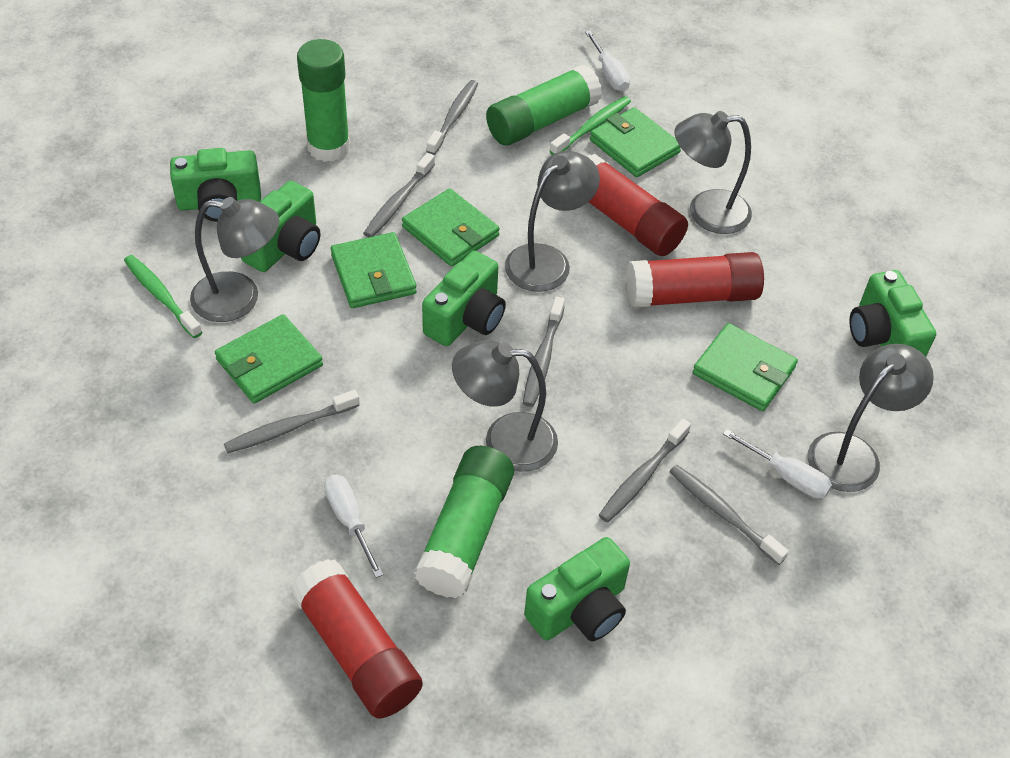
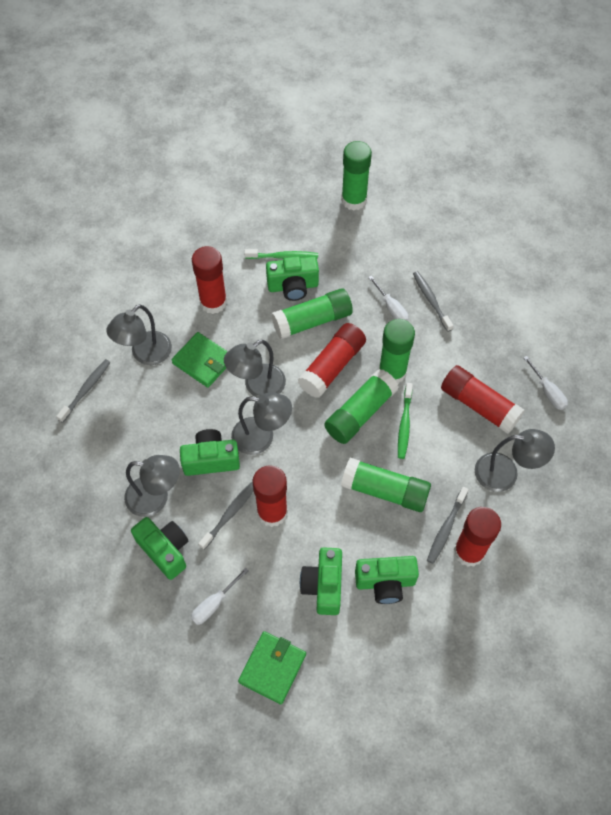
green glue stick: [297,39,350,162] [414,446,514,598] [486,64,602,146] = 3 -> [271,288,353,339] [324,369,399,444] [341,141,372,210] [341,458,431,512] [379,319,415,384] = 5
green wallet: [215,314,323,404] [331,232,417,308] [402,188,500,267] [590,107,681,177] [693,323,798,411] = 5 -> [172,332,228,388] [238,631,306,704] = 2
grey toothbrush: [224,390,360,453] [363,153,435,237] [426,80,478,155] [523,297,565,407] [599,419,691,522] [669,465,789,565] = 6 -> [56,359,111,423] [198,482,254,550] [413,271,453,332] [427,487,469,564] = 4
red glue stick: [290,559,423,719] [587,154,688,256] [627,252,764,308] = 3 -> [192,246,227,314] [252,465,288,527] [297,323,366,398] [441,365,525,434] [454,507,501,567] = 5

